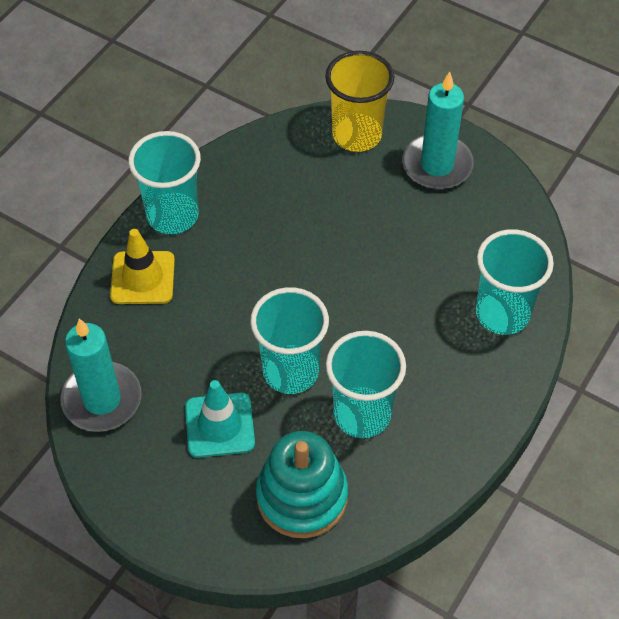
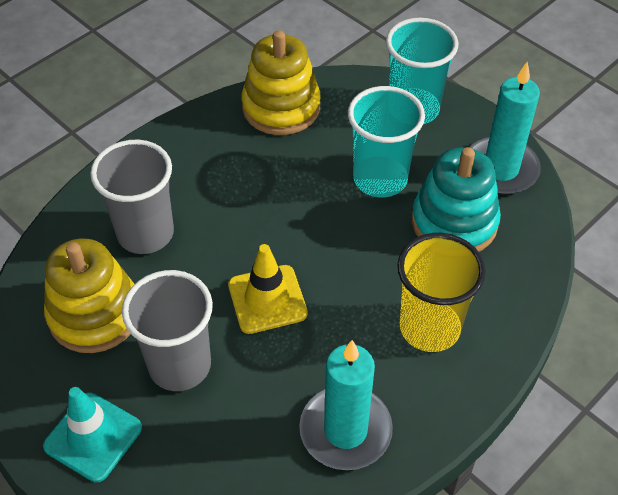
grey cup: none = 0 -> [90,140,174,254] [122,270,213,391] = 2
turquoise cup: [128,131,201,234] [250,287,329,394] [326,331,406,438] [476,229,554,335] = 4 -> [348,86,425,197] [386,18,458,124] = 2
yellow stacking toy: none = 0 -> [44,238,134,353] [241,30,321,135] = 2

